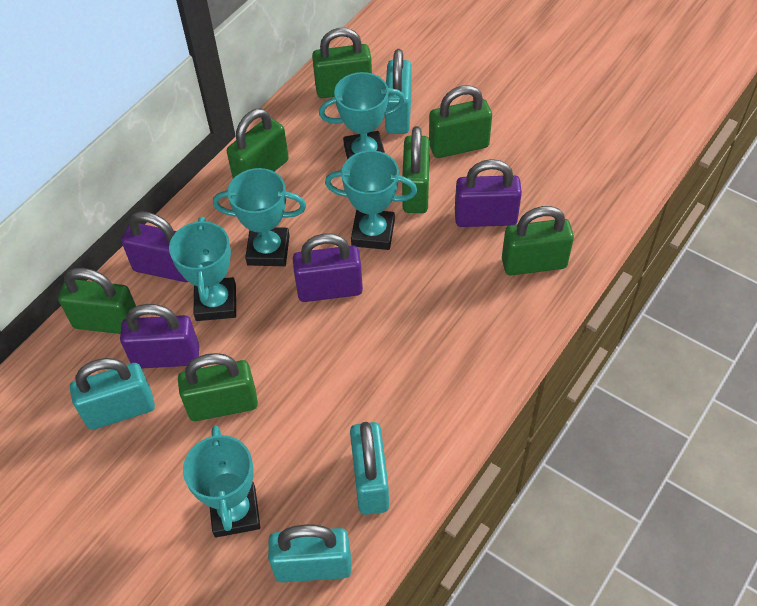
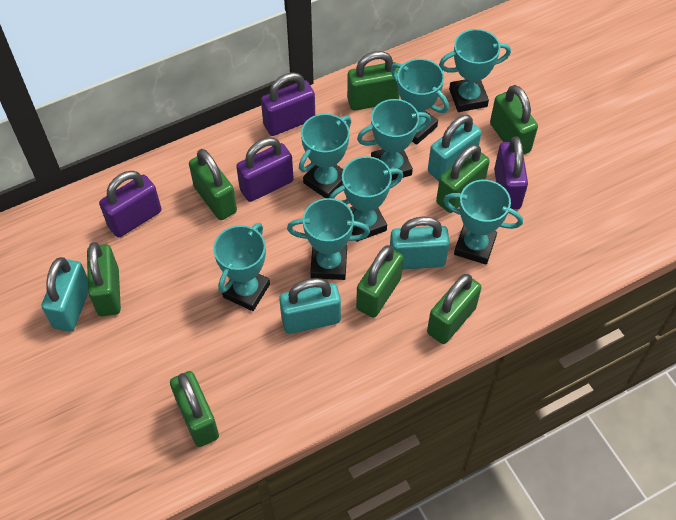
green padlock: [58,268,139,334] [178,353,258,421] [227,108,289,179] [312,28,372,98] [402,126,430,213] [429,85,492,158] [502,206,574,276] = 7 -> [87,242,121,316] [170,371,219,447] [189,149,237,220] [347,51,400,111] [356,245,404,318] [427,274,481,344] [436,144,490,213] [490,85,538,155] = 8
turquoise trophy: [169,217,236,321] [183,425,260,537] [213,168,306,266] [319,72,405,159] [325,150,417,250] = 5 -> [213,223,270,311] [287,198,370,280] [299,113,351,198] [329,156,403,242] [357,99,431,181] [391,59,449,145] [439,29,511,112] [443,180,523,265] = 8

